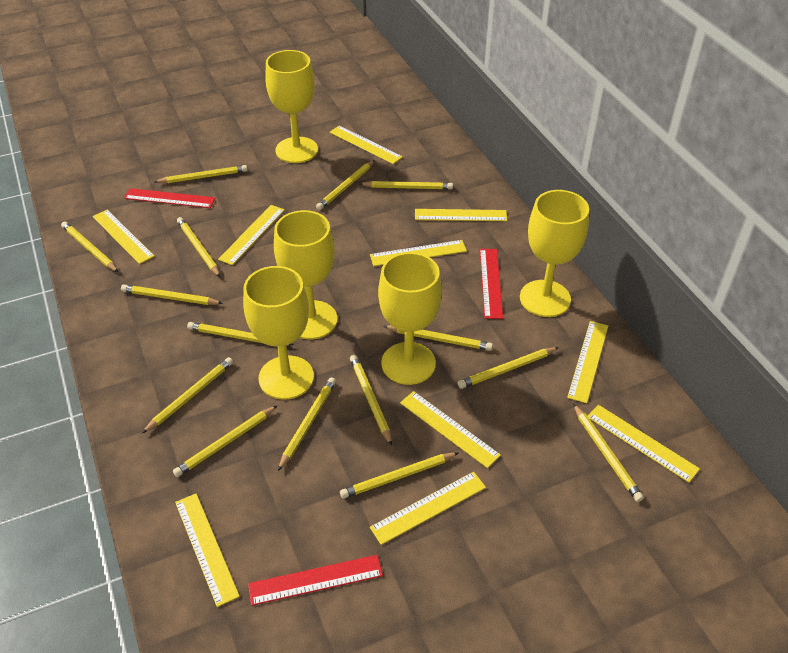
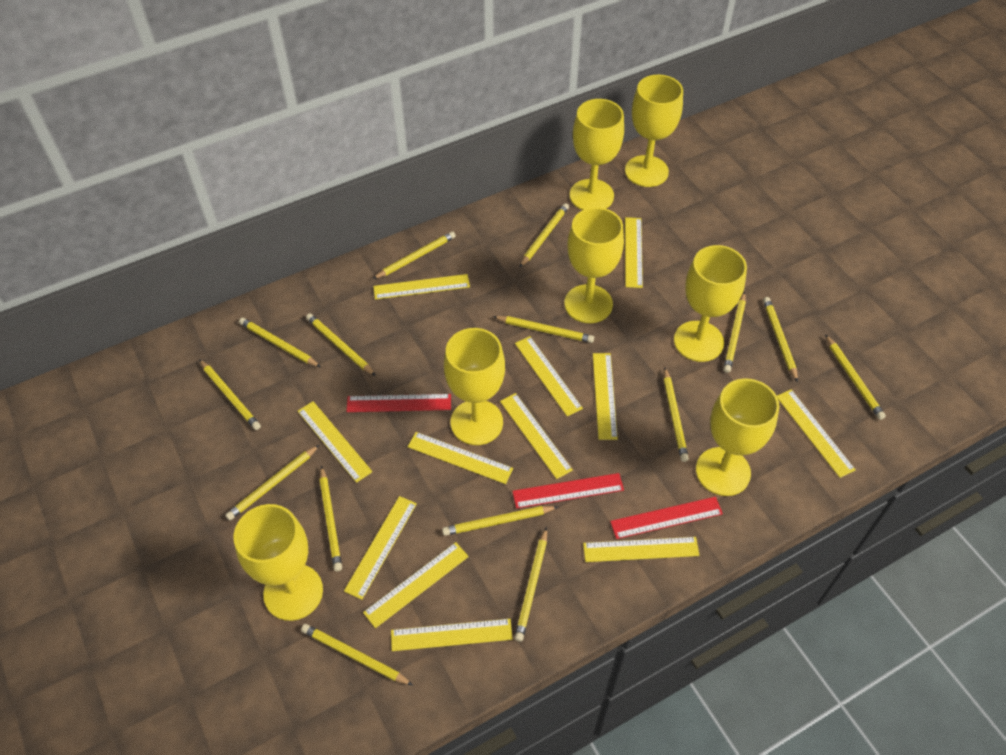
yellow goblet: [243,266,314,400] [265,50,318,163] [274,210,338,339] [378,252,442,385] [520,190,589,317] = 5 -> [234,504,323,621] [444,328,505,445] [564,207,624,323] [570,99,624,210] [625,75,683,187] [674,245,747,362] [696,378,779,496] = 7
yellow ruler: [93,210,155,264] [175,493,240,607] [218,205,285,265] [330,125,403,164] [370,240,467,266] [370,472,486,545] [400,391,501,468] [415,209,507,221] [567,321,608,403] [588,405,700,483] = 10 -> [298,401,372,483] [344,496,417,600] [363,542,469,628] [373,274,470,300] [391,619,513,651] [408,432,513,484] [500,393,573,479] [515,336,583,416] [583,537,700,562] [593,353,618,440] [625,217,643,288] [777,389,856,478] = 12

